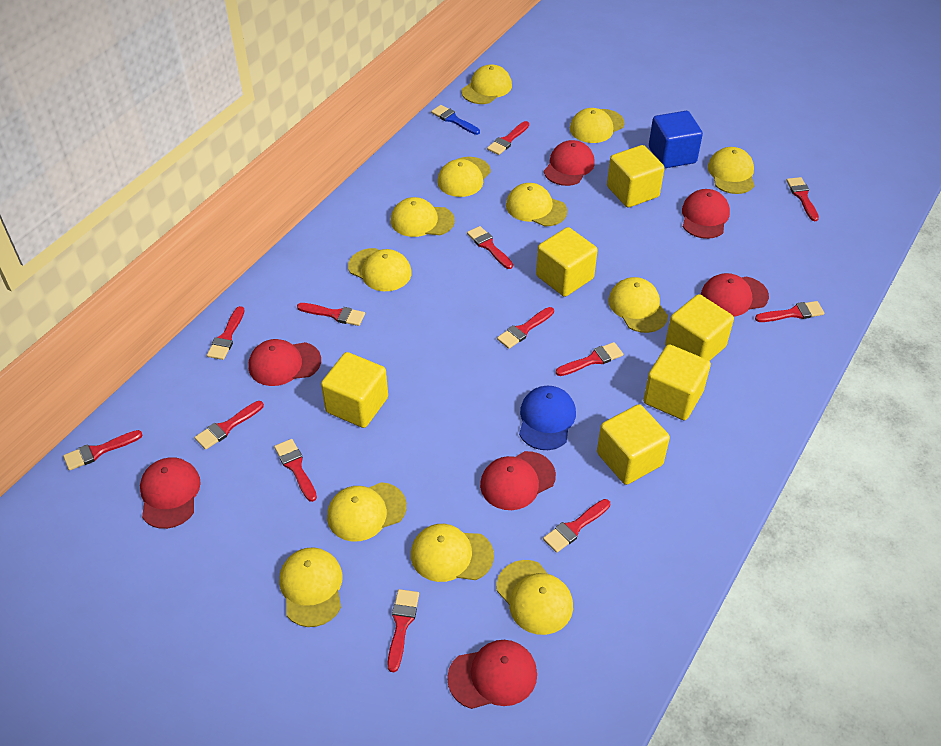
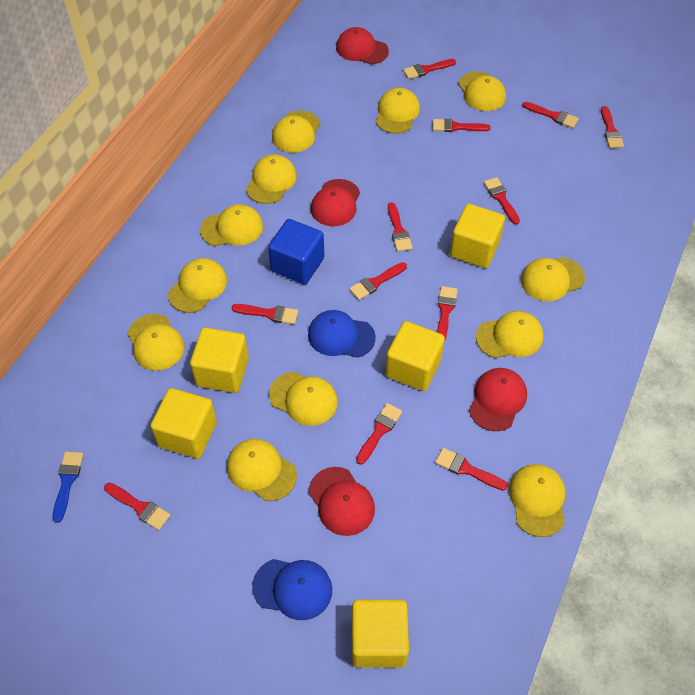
blue cap: [519,386,576,450] = 1 -> [252,559,333,620] [308,310,376,358] = 2
red brush: [63,430,142,471] [195,401,264,450] [207,306,245,360] [274,439,317,502] [297,303,365,326] [387,589,419,672] [467,226,513,269] [487,121,529,155] [497,307,554,349] [543,499,610,553] [556,342,623,376] [755,301,824,322] [786,177,819,221] = 13 -> [104,483,170,530] [231,304,298,324] [349,262,407,300] [356,403,402,465] [388,202,413,252] [403,59,456,79] [433,119,491,132] [435,448,508,491] [437,286,458,342] [483,177,520,225] [522,102,579,128] [601,106,624,148] = 12
red cap: [140,457,201,529] [248,339,321,386] [447,640,537,709] [480,451,556,510] [544,140,595,186] [682,189,730,239] [701,273,769,316] = 7 -> [309,467,375,536] [311,179,360,226] [336,27,389,64] [469,368,527,431] = 4
yellow cube: [321,352,388,428] [536,227,598,297] [597,404,670,485] [607,145,665,208] [643,344,711,420] [665,294,734,361] = 6 -> [150,388,217,459] [190,327,249,393] [352,600,409,668] [386,321,445,391] [450,204,505,268] = 5

